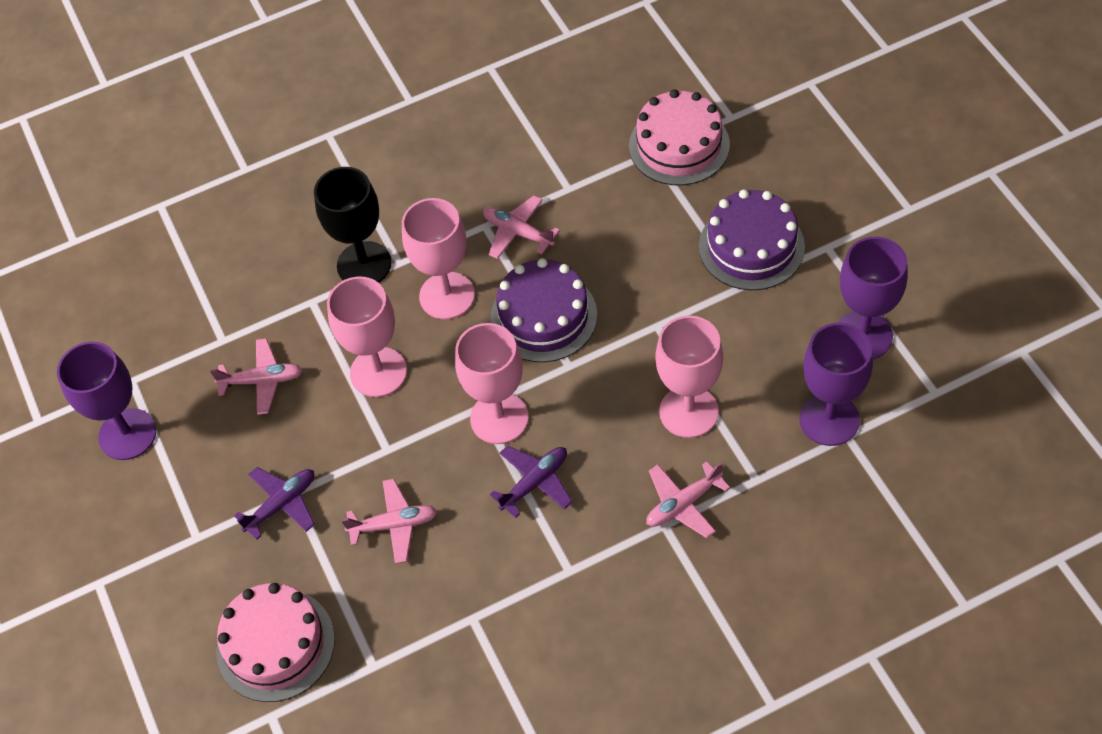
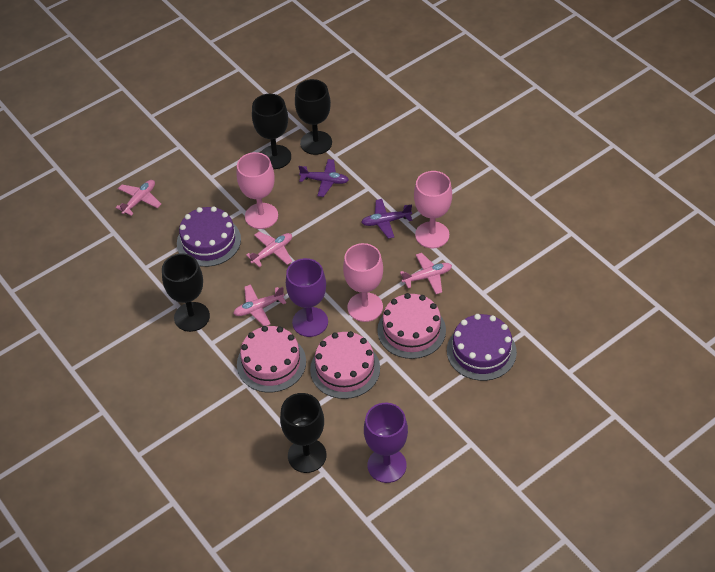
black goblet: [314,167,392,283] = 1 -> [162,253,210,332] [252,94,291,169] [280,393,326,473] [295,79,332,155] = 4
pink cake: [216,583,335,702] [629,89,730,186] = 2 -> [237,326,306,392] [310,331,380,399] [377,293,446,359] = 3
pink goblet: [327,277,407,397] [402,198,475,319] [455,323,529,444] [655,315,723,438] = 4 -> [237,152,278,229] [343,243,383,322] [414,171,452,248] = 3
purple goblet: [57,341,156,460] [799,323,873,446] [837,237,908,359] = 3 -> [286,258,328,337] [364,403,408,483] = 2

